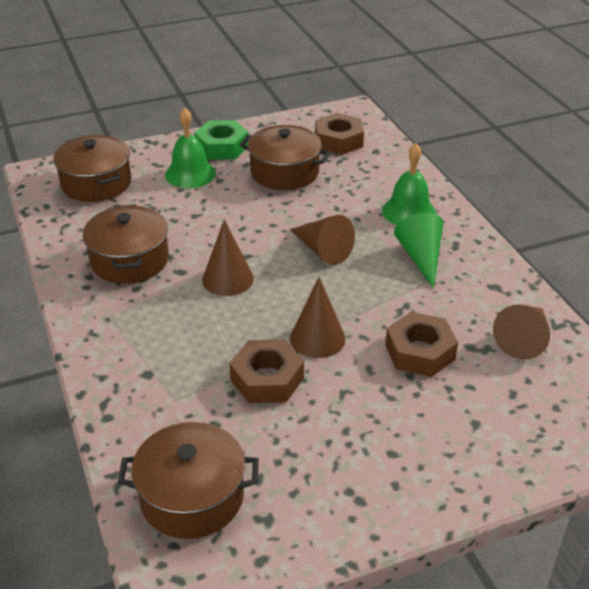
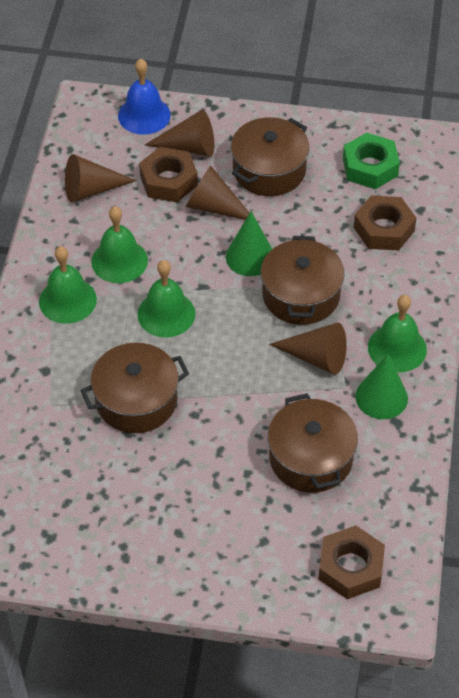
blue bell: none = 0 -> [118,59,171,135] = 1
green bell: [165,107,216,188] [382,143,436,225] = 2 -> [39,246,97,324] [91,206,148,283] [137,260,195,337] [368,295,427,373] = 4
green cone: [394,213,443,289] = 1 -> [226,211,272,276] [355,354,408,419] = 2

